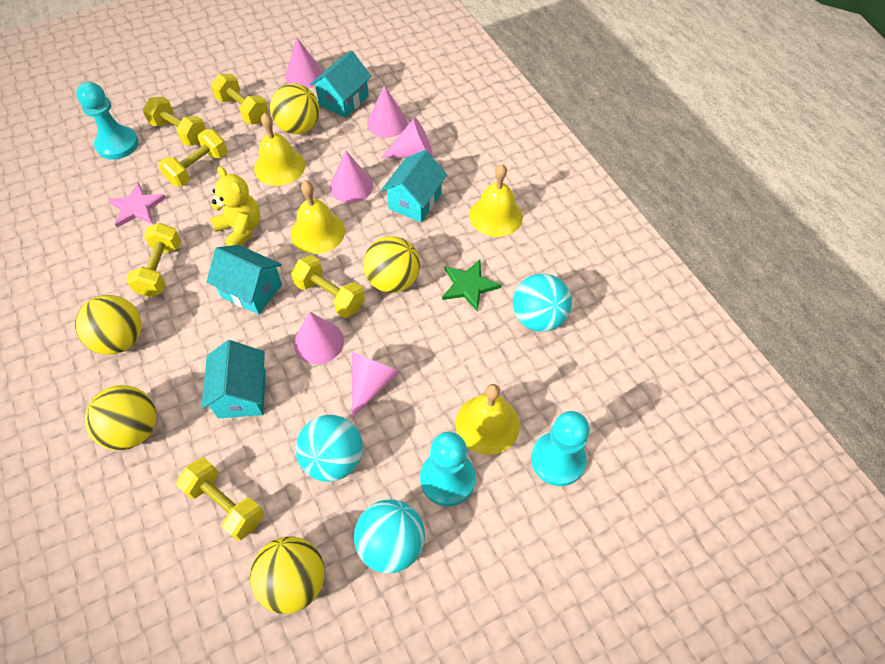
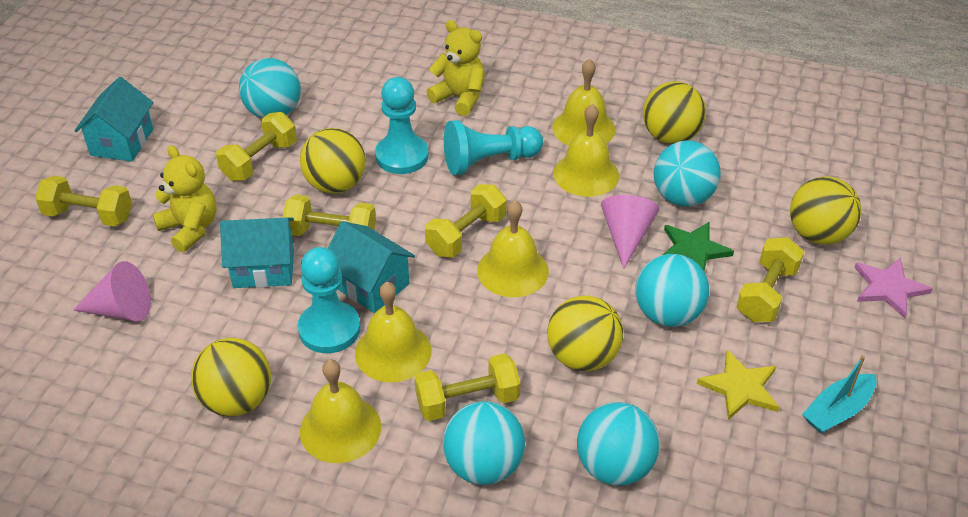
pink cone: [285,37,323,88] [294,312,344,364] [330,150,373,203] [352,352,400,418] [367,85,408,138] [381,117,433,158] = 6 -> [73,261,151,321] [601,195,659,269] = 2
turquoise ball: [295,415,363,482] [354,499,425,573] [513,273,572,332] = 3 -> [239,58,301,118] [443,401,525,485] [577,402,660,486] [635,254,709,327] [653,140,721,207] = 5
turquoise boat: none = 0 -> [802,355,876,434] = 1
turquoise house: [201,340,266,419] [207,245,282,314] [310,51,372,118] [381,150,447,222] = 4 -> [74,77,153,162] [220,217,294,288] [327,221,415,313] = 3
yellow bell: [254,113,305,186] [291,181,345,254] [456,384,520,455] [469,164,523,237] = 4 -> [300,360,381,463] [355,282,432,382] [477,200,549,297] [552,58,615,146] [553,104,619,197] = 5
yellow star: none = 0 -> [697,350,779,420] = 1
yellow teddy bear: [210,166,260,246] = 1 -> [152,145,217,252] [426,20,485,116] = 2

